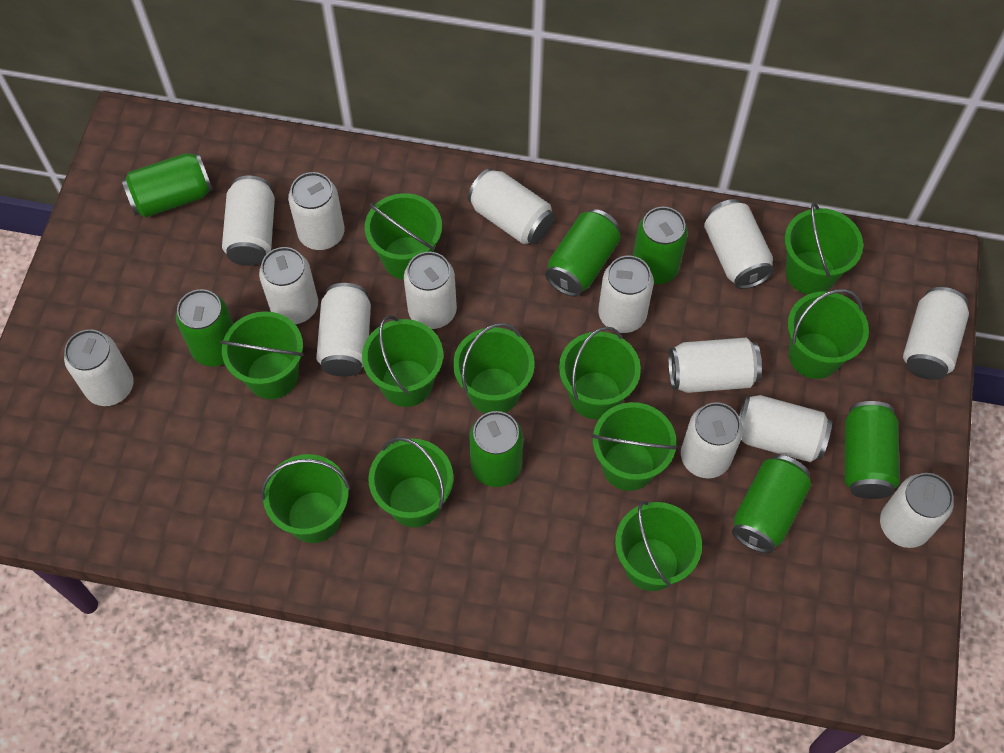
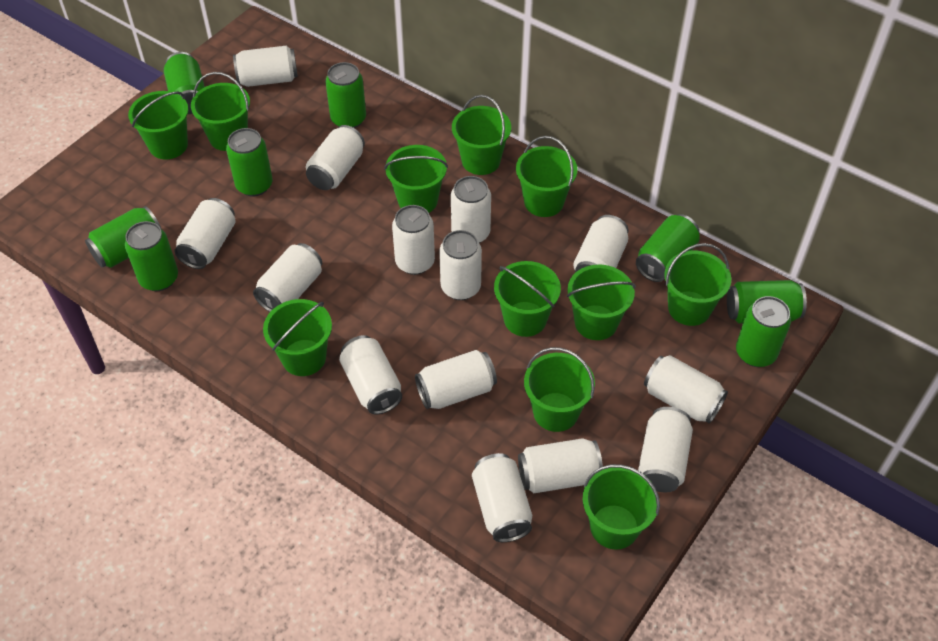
green can: [122,153,213,218] [176,289,233,366] [469,411,523,487] [545,209,620,297] [633,207,688,284] [732,455,811,554] [845,401,900,499] = 7 -> [85,206,161,268] [125,221,178,291] [164,52,205,114] [226,128,273,197] [325,62,366,128] [636,214,700,282] [727,280,807,324] [736,296,791,367] = 8

